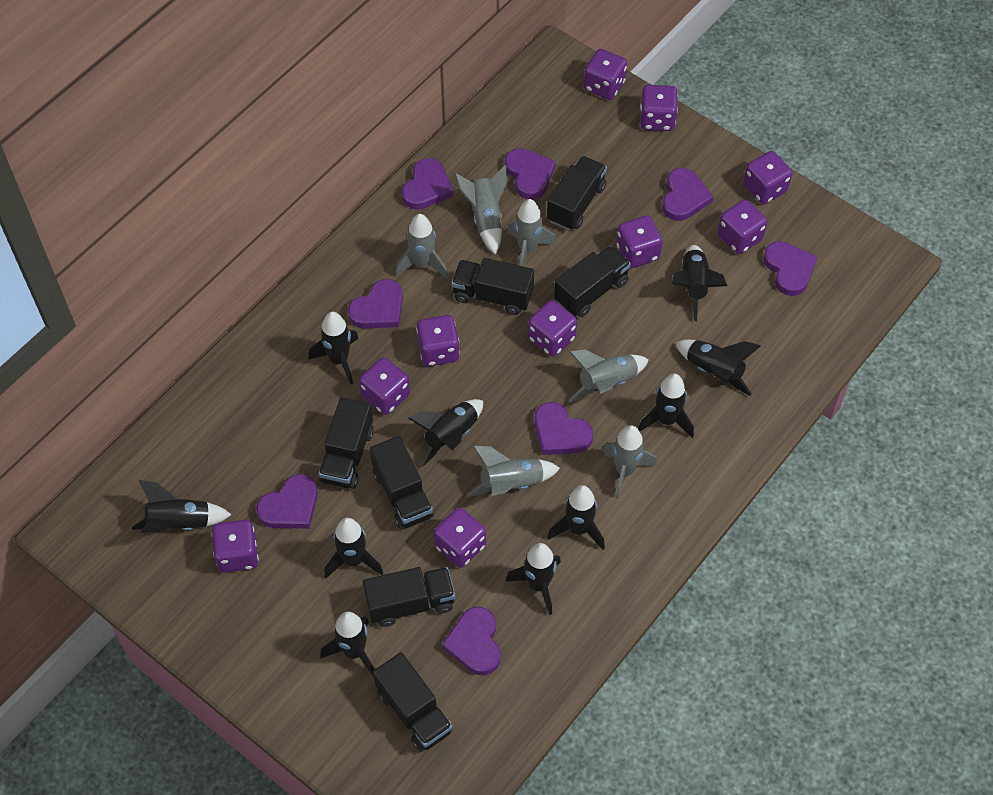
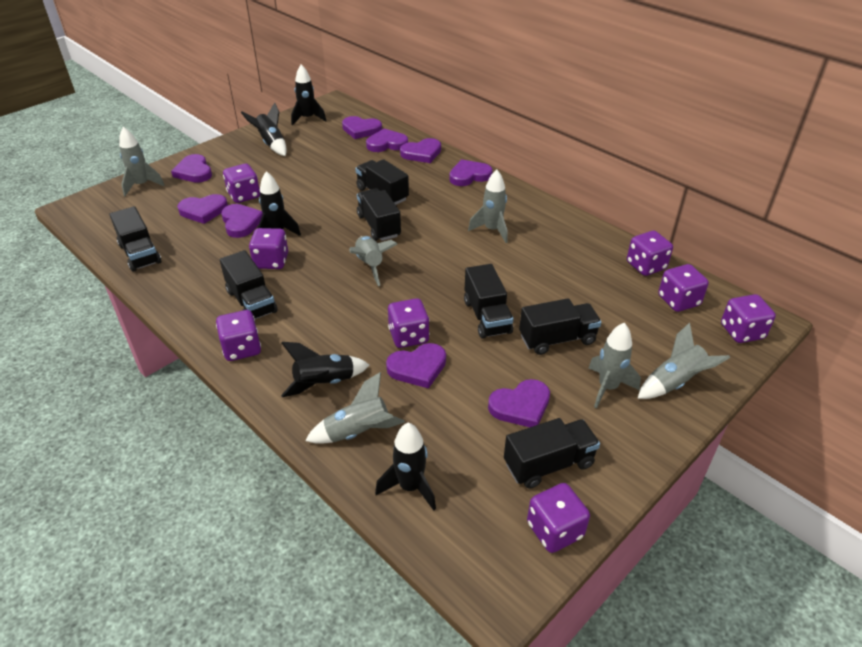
black rocket: [132,480,232,533] [308,312,359,384] [320,612,374,677] [324,518,383,578] [408,399,483,467] [505,543,561,615] [547,485,605,550] [638,374,694,438] [672,245,727,321] [675,340,761,396] = 10 -> [241,102,287,156] [258,171,301,236] [281,342,369,397] [291,64,326,126] [375,423,436,511] = 5
purple dice: [211,520,259,573] [359,357,410,415] [416,315,460,366] [434,508,486,568] [528,300,577,357] [584,49,627,100] [616,215,663,268] [640,85,678,131] [717,200,767,254] [743,151,792,204] = 10 -> [216,310,261,361] [223,164,260,203] [249,228,288,269] [388,298,429,348] [527,483,590,553] [627,231,673,276] [658,264,709,312] [721,294,776,343] = 8
purple heart: [256,474,318,529] [348,279,403,329] [401,158,453,210] [442,607,501,675] [505,148,556,199] [534,402,593,455] [662,168,713,221] [763,241,817,296] = 8 -> [171,154,212,183] [177,194,228,224] [221,204,263,238] [342,116,382,139] [366,128,408,152] [386,343,446,389] [400,138,441,163] [449,159,493,186] [488,379,550,427] = 9

